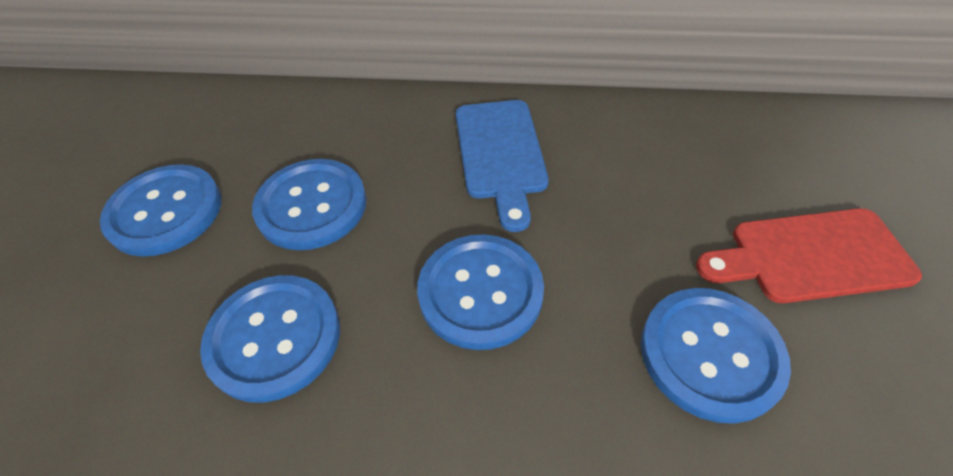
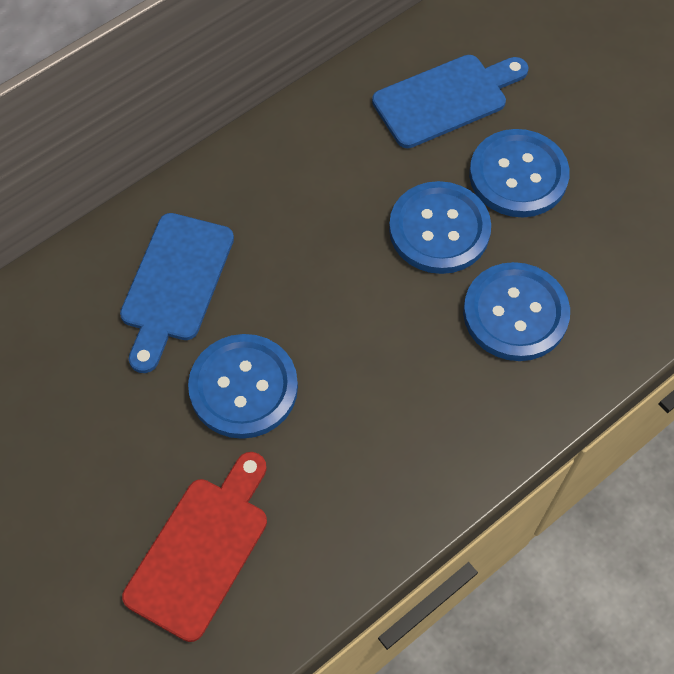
blue button: [100,164,221,257] [200,275,340,403] [252,159,366,250] [417,234,544,350] [641,288,791,424] = 5 -> [188,334,298,439] [389,181,491,274] [463,262,570,361] [469,129,570,217] = 4
blue cutting board: [456,100,549,232] = 1 -> [120,213,234,373] [372,55,528,148] = 2

